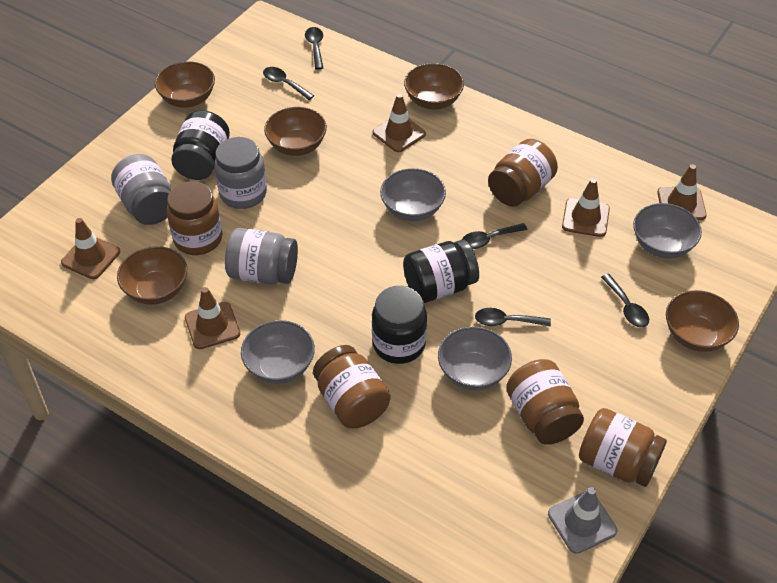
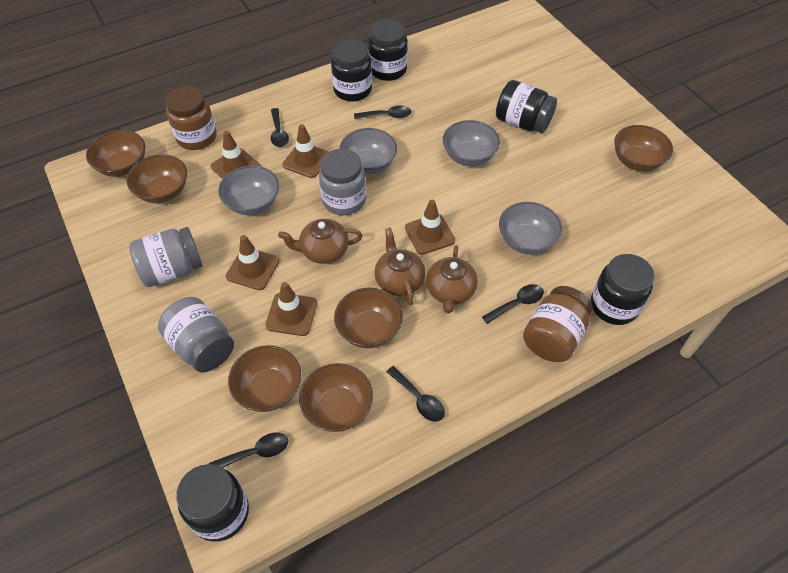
black jar: [171,110,230,180] [372,286,427,364] [403,240,479,303] = 3 -> [176,464,249,542] [331,40,372,102] [368,20,408,81] [496,80,557,133] [591,254,655,325] = 5
brown bowl: [117,246,187,305] [155,61,215,108] [264,107,327,156] [404,63,464,110] [666,290,739,352] = 5 -> [86,130,145,177] [126,154,187,203] [228,345,301,412] [299,363,373,432] [334,288,403,348] [614,125,673,171] = 6
brown jar: [167,181,222,255] [313,345,391,428] [488,139,558,207] [506,359,584,445] [579,408,667,487] = 5 -> [165,86,217,150] [523,286,593,362] = 2
brown teapot: none = 0 -> [278,219,362,264] [375,227,425,305] [426,245,478,313] = 3
grey traffic cone: [548,487,617,554] = 1 -> none = 0

